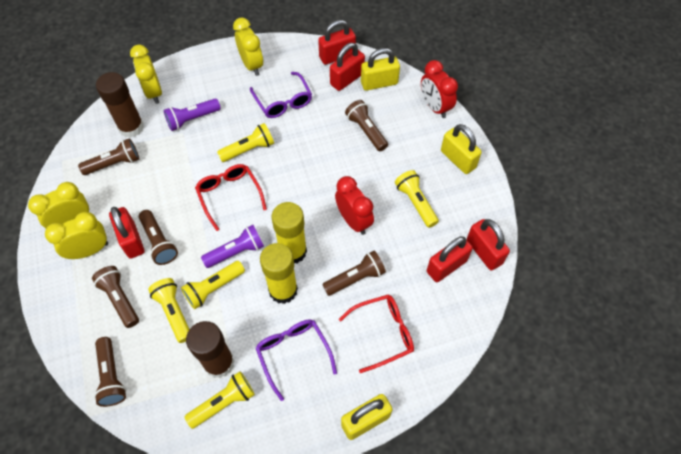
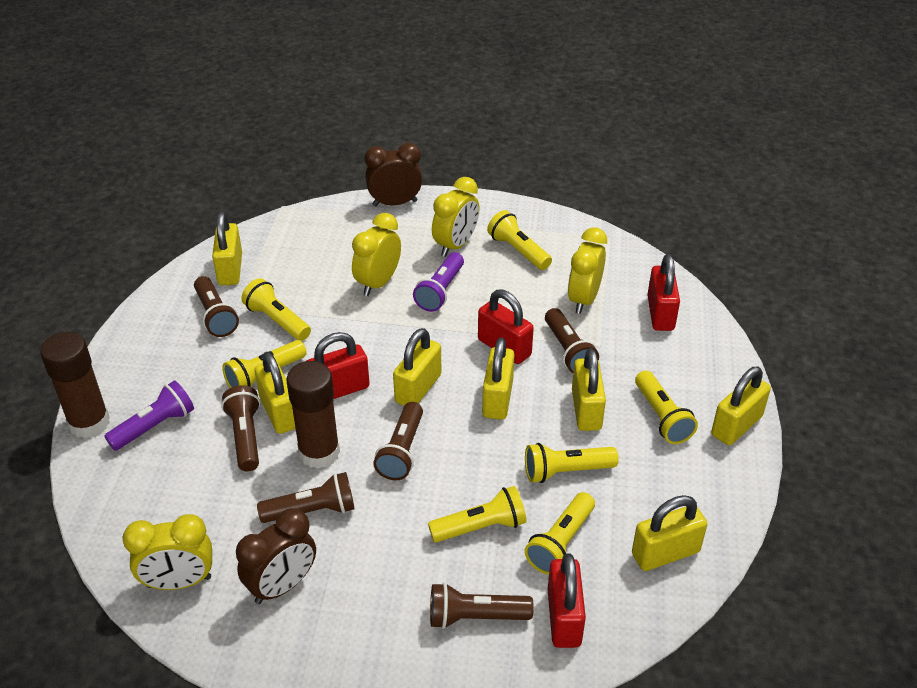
brown clock: none = 0 -> [236,508,316,604] [365,143,422,207] = 2
purple glasses: [250,72,312,118] [255,319,337,401] = 2 -> none = 0
red clock: [335,176,374,235] [421,60,458,118] = 2 -> none = 0
red glasses: [195,164,267,231] [339,295,414,373] = 2 -> none = 0
red padlock: [109,207,145,259] [318,20,356,65] [330,43,365,91] [427,236,473,282] [467,219,510,271] = 5 -> [307,332,370,399] [478,289,534,364] [548,554,586,648] [648,254,680,331] = 4
yellow flashlight: [148,278,190,343] [181,261,245,309] [185,371,255,429] [217,123,274,162] [395,170,439,228] = 5 -> [222,340,307,388] [241,278,311,341] [428,486,526,542] [487,210,552,270] [525,443,619,483] [525,492,595,575] [635,371,698,444] = 7
yellow glue stick: [260,243,298,304] [271,202,307,263] = 2 -> none = 0
yellow padlock: [341,394,392,440] [361,48,400,91] [441,124,482,174] = 3 -> [212,211,242,285] [255,352,296,434] [393,328,441,406] [482,337,514,420] [572,348,606,431] [632,495,707,571] [711,366,771,445] = 7

